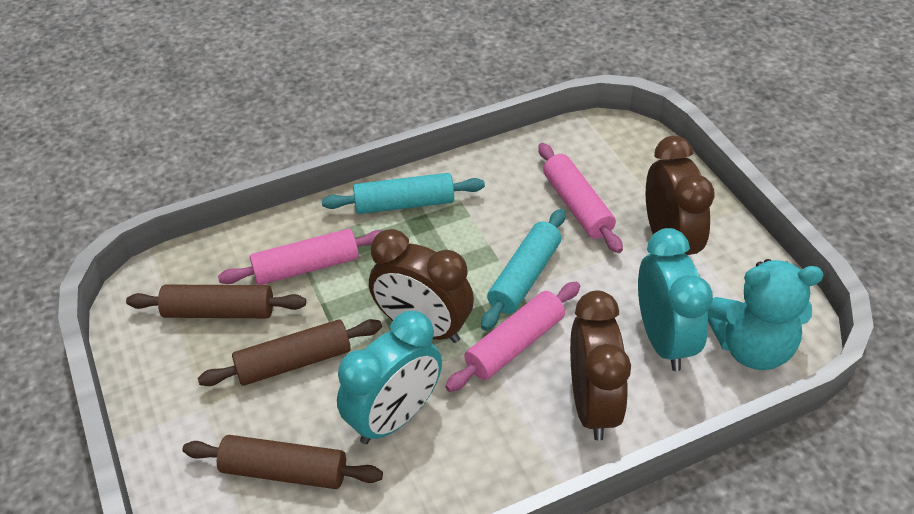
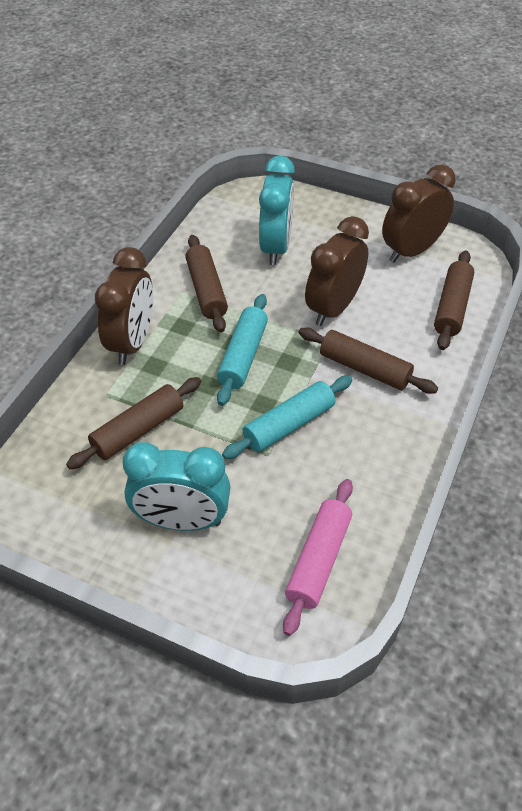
brown rolling pin: [126,285,306,318] [182,435,383,489] [198,319,382,386] = 3 -> [66,377,201,469] [185,235,228,333] [299,327,438,394] [434,250,474,350] = 4
pink rolling pin: [218,229,382,285] [445,282,580,392] [538,143,623,253] = 3 -> [283,479,353,636] = 1
turquoise teddy bear: [707,259,824,370] = 1 -> none = 0

